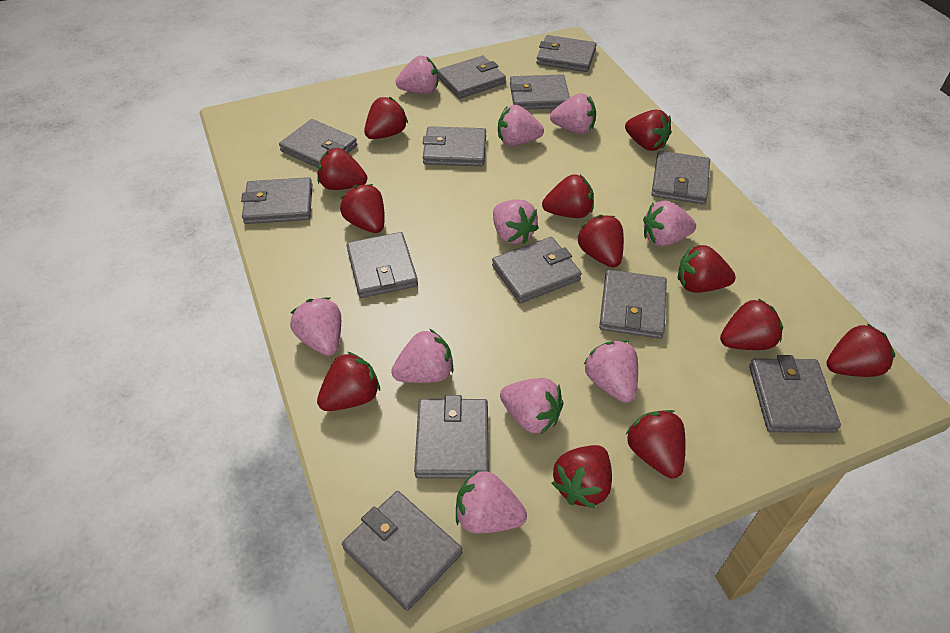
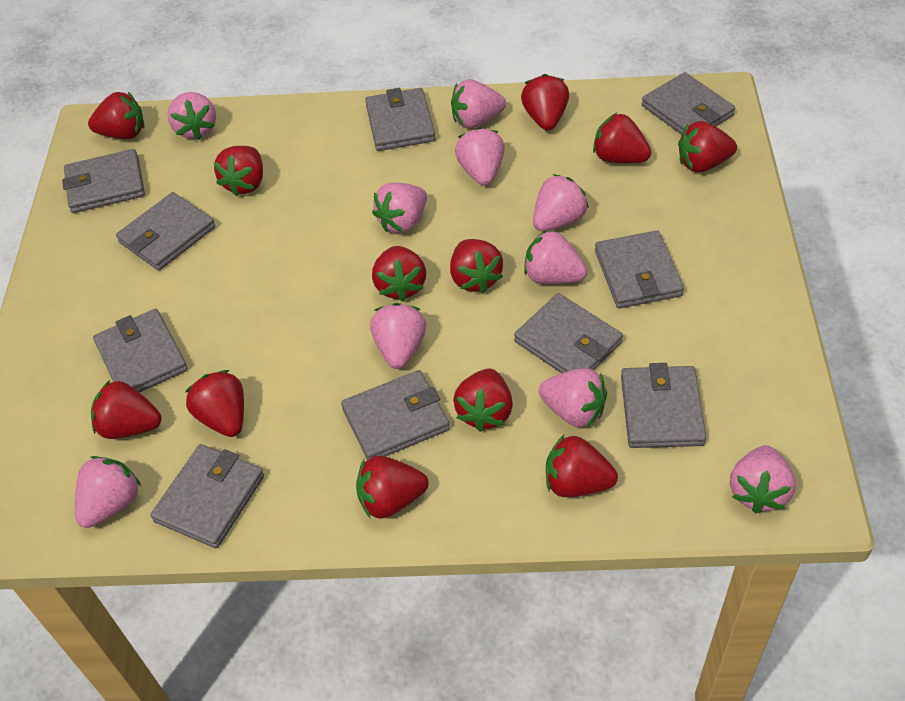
grey wallet: [241,177,312,224] [279,119,357,168] [342,491,462,611] [347,232,418,298] [414,395,488,479] [423,126,486,166] [438,55,506,99] [492,237,582,304] [510,74,570,110] [536,35,597,72] [599,270,667,339] [651,151,710,204] [749,355,841,433] = 13 -> [62,149,145,213] [93,309,188,393] [116,192,216,271] [150,444,264,548] [341,370,450,460] [365,88,436,151] [514,293,623,373] [595,230,684,309] [621,363,706,448] [642,72,735,135] = 10

